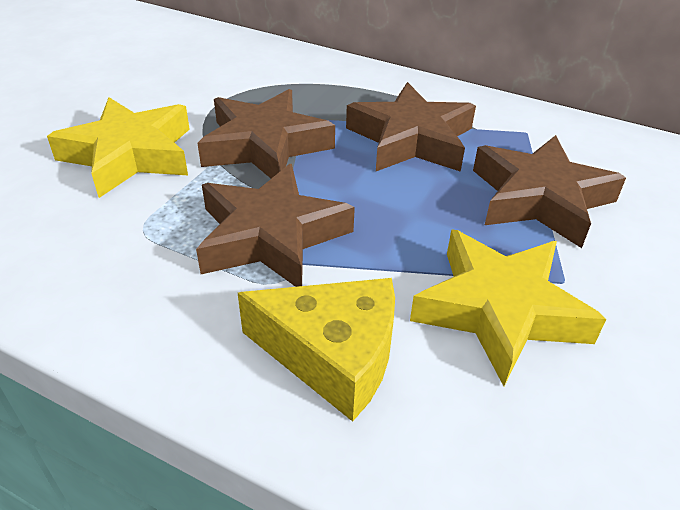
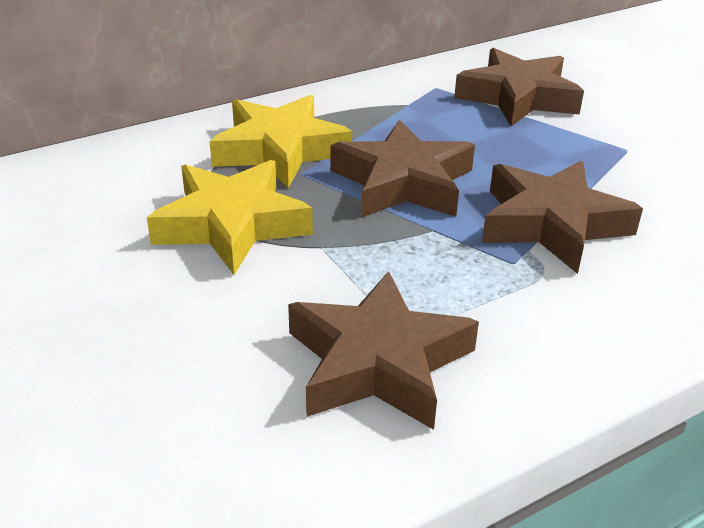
yellow cheese: [238,278,395,422] = 1 -> none = 0

